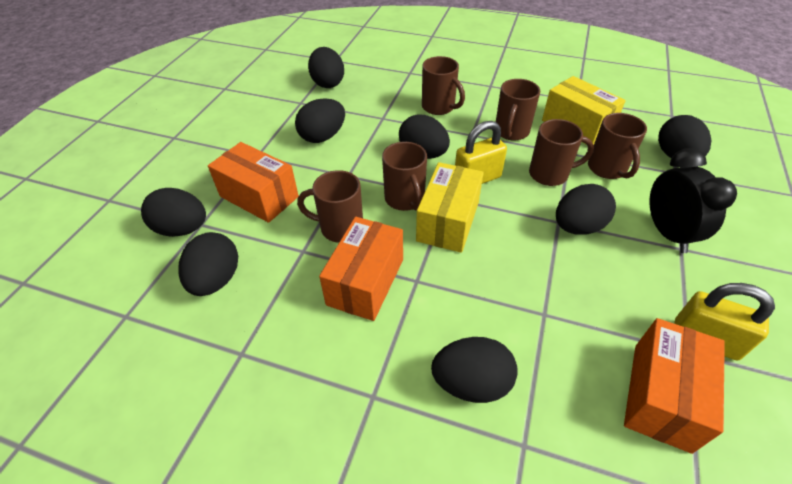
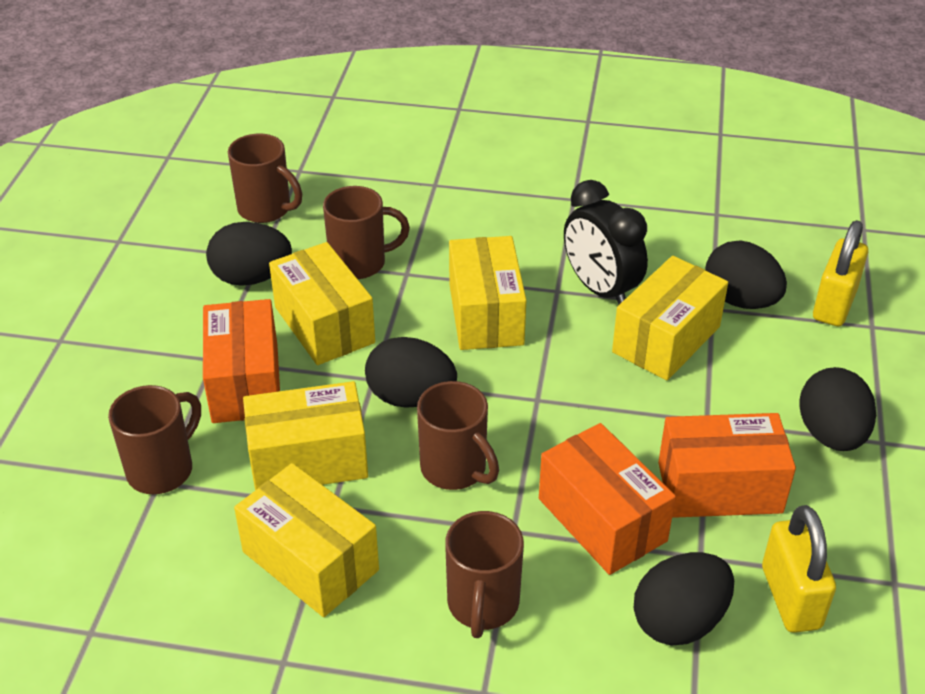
black egg: [141,188,206,237] [178,232,238,296] [295,98,345,143] [308,47,344,88] [399,114,450,159] [431,337,518,403] [556,184,616,235] [658,115,712,158] = 8 -> [206,222,292,286] [365,337,457,408] [634,552,734,646] [705,241,787,309] [799,367,876,451] = 5
brown mug: [297,170,363,243] [382,142,427,211] [422,56,465,115] [496,79,540,140] [529,119,594,186] [588,113,647,179] = 6 -> [108,385,201,494] [228,134,302,223] [323,186,410,279] [417,381,499,490] [445,511,524,638] = 5
yellow box: [416,162,484,253] [542,76,626,145] = 2 -> [234,463,379,617] [243,381,368,490] [269,242,375,365] [449,236,526,350] [612,256,728,380] = 5

